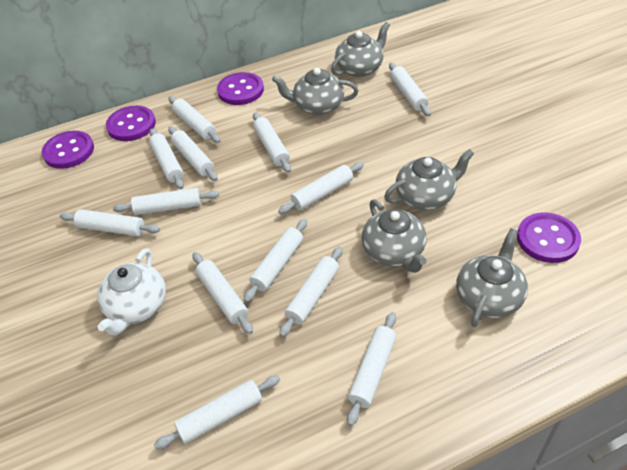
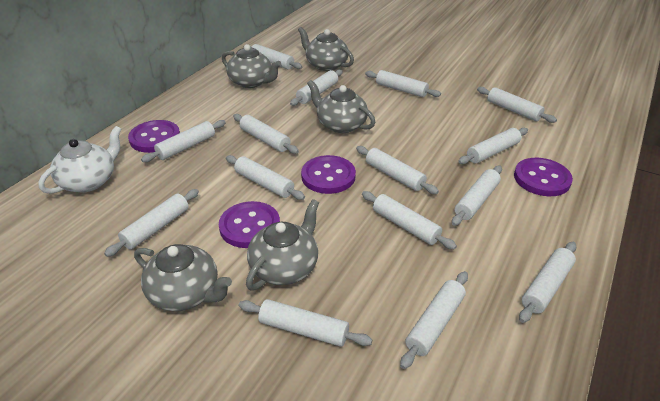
white rolling pin: [60,209,160,236] [113,188,219,215] [149,128,184,189] [154,375,280,449] [168,127,218,181] [169,96,220,143] [193,252,253,334] [244,219,307,303] [253,112,291,173] [278,162,364,214] [279,246,343,337] [347,312,396,426] [389,63,431,116] = 13 -> [104,189,199,257] [141,120,226,162] [226,155,305,200] [233,114,299,154] [239,299,372,347] [243,44,302,70] [290,69,343,106] [356,146,439,194] [362,191,457,250] [365,70,441,97] [400,271,468,369] [452,165,502,226] [458,128,528,164] [477,87,557,123] [519,242,577,323] = 15

